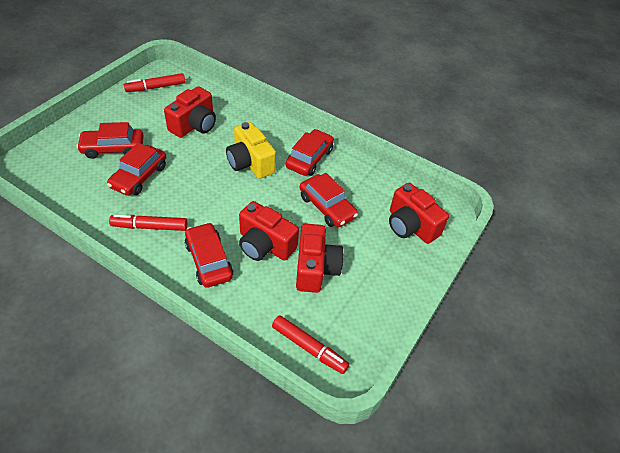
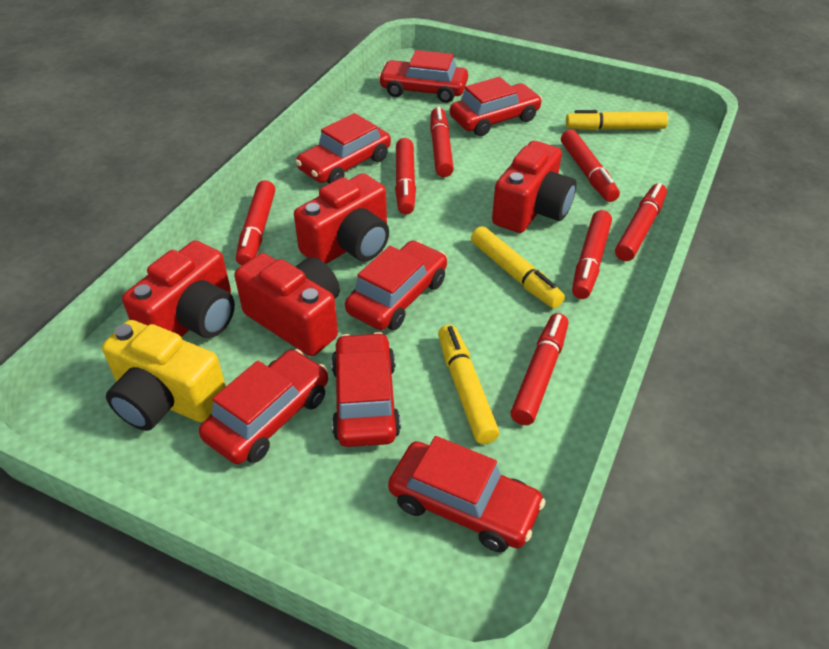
red car: [76,122,144,159] [107,143,166,196] [185,222,233,288] [286,129,334,176] [300,173,358,227] = 5 -> [199,349,328,464] [296,113,391,184] [331,332,401,447] [345,241,447,330] [378,50,468,103] [388,436,545,552] [450,77,542,136] = 7
red marker: [109,215,187,231] [124,73,185,92] [272,315,349,374] = 3 -> [236,180,275,266] [395,138,416,215] [430,106,454,177] [510,313,569,425] [561,130,620,202] [572,210,612,299] [615,183,667,261] = 7
yellow marker: none = 0 -> [438,325,499,444] [471,226,565,308] [566,110,668,130] = 3

